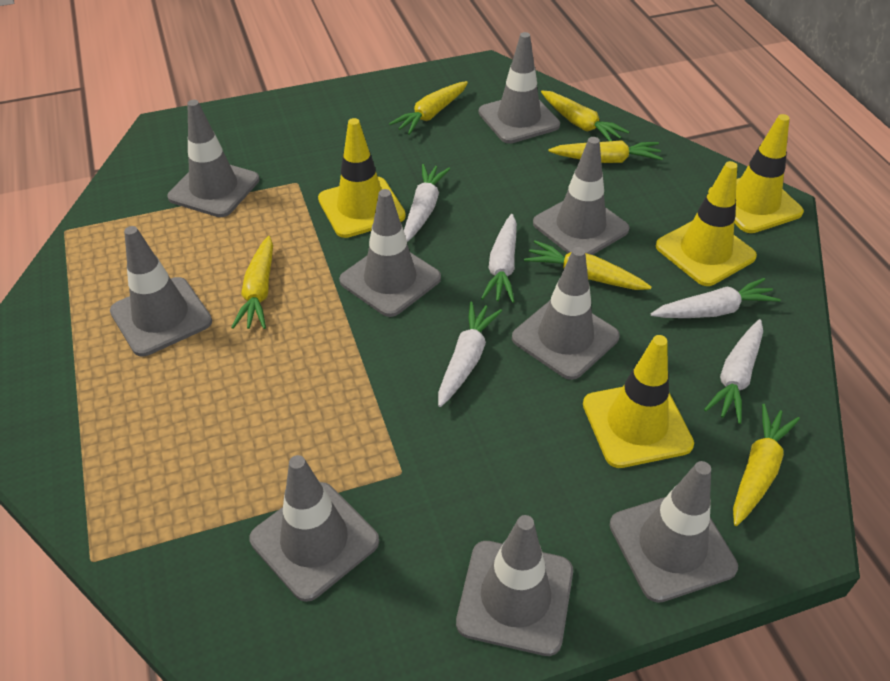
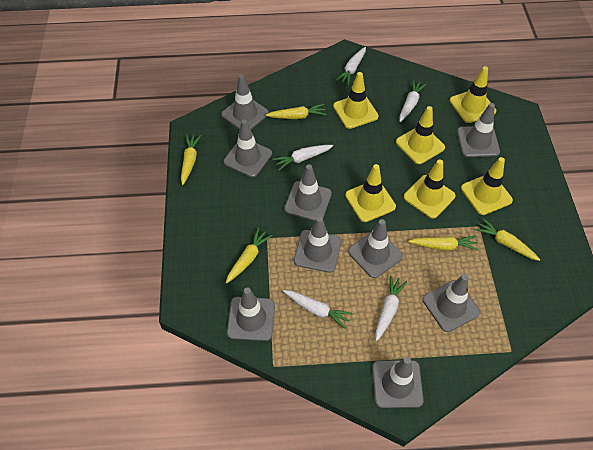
yellow carrot: [231,236,273,329] [389,81,468,135] [524,240,651,290] [541,90,630,141] [549,141,663,163] [733,404,800,526] = 6 -> [181,134,201,185] [226,228,273,284] [266,104,326,119] [408,236,479,250] [475,218,540,261] = 5
yellow traffic cone: [318,118,406,238] [583,335,694,468] [656,161,757,286] [708,114,804,233] = 4 -> [333,72,379,129] [345,164,396,222] [396,106,445,164] [404,160,455,219] [450,66,496,123] [461,157,513,215] = 6

